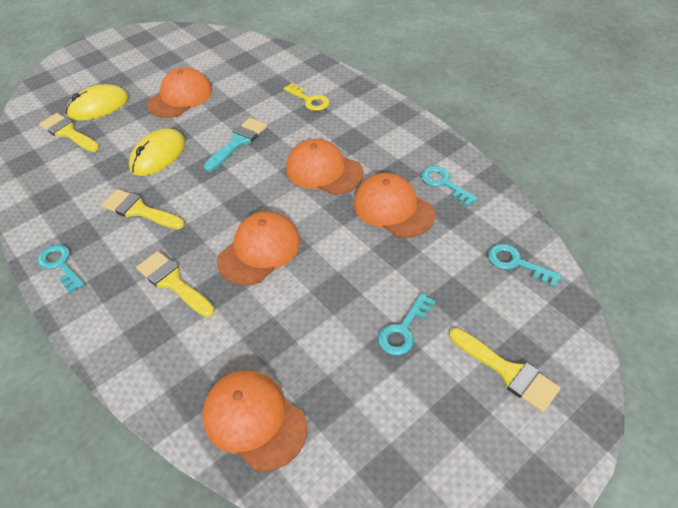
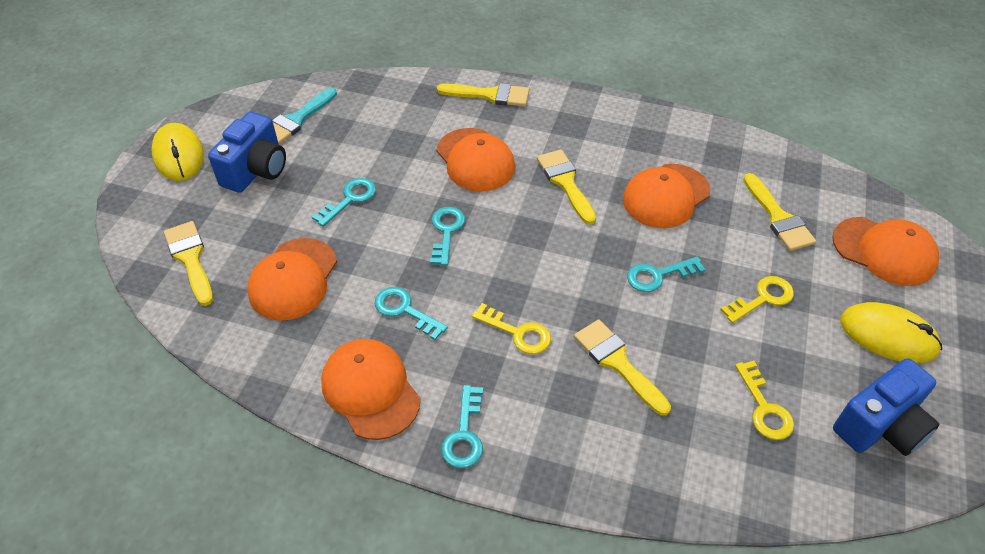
blue camera: none = 0 -> [208,112,286,193] [833,358,940,456] = 2
turquoise key: [38,244,85,293] [378,293,436,355] [421,166,478,207] [488,244,562,288] = 4 -> [312,178,376,227] [374,287,448,340] [430,207,465,266] [441,385,483,468] [627,257,705,292] = 5
yellow brush: [39,113,100,152] [102,189,185,229] [136,251,215,317] [449,328,561,412] = 4 -> [164,221,213,306] [437,83,529,106] [537,149,596,224] [574,319,671,416] [743,173,816,251] = 5
yellow key: [283,83,329,111] = 1 -> [472,303,551,354] [720,276,794,323] [735,361,794,440] = 3

